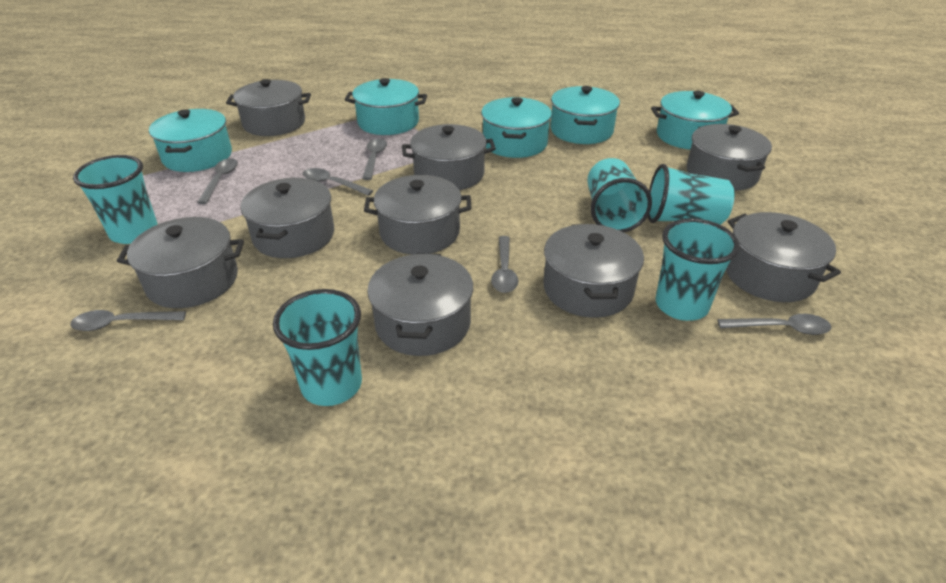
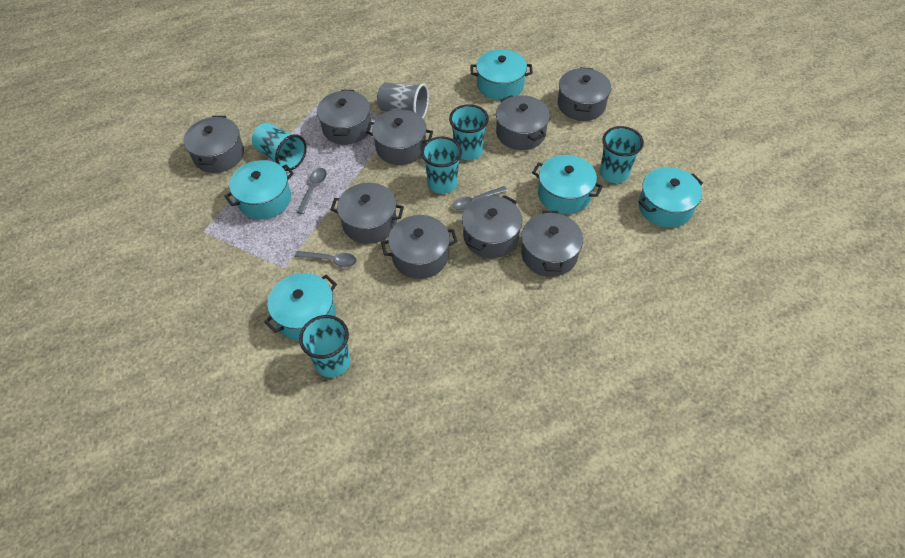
grey cup: none = 0 -> [377,82,429,118] = 1
grey spoon: [70,310,186,331] [197,158,238,204] [303,168,373,196] [362,138,387,180] [491,236,519,293] [718,314,831,335] = 6 -> [295,251,357,267] [297,168,327,214] [453,186,507,211] = 3

